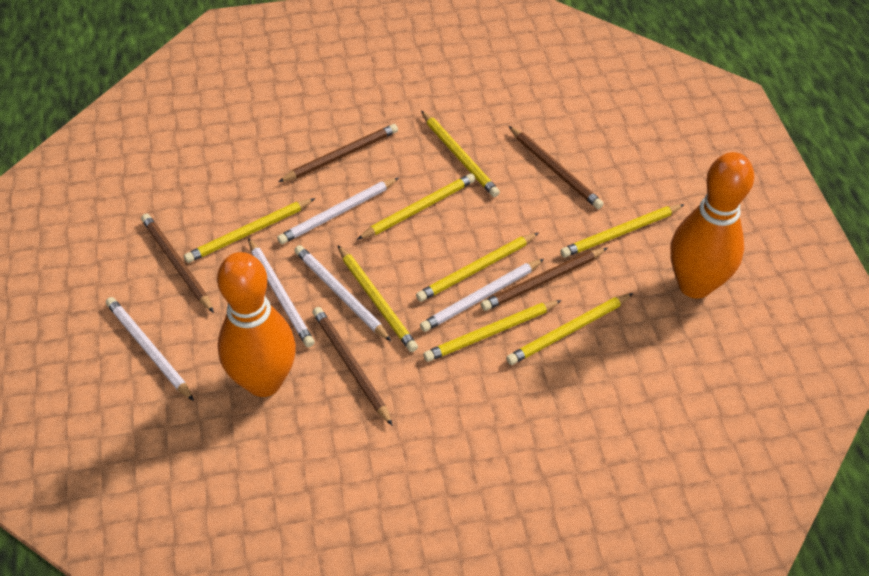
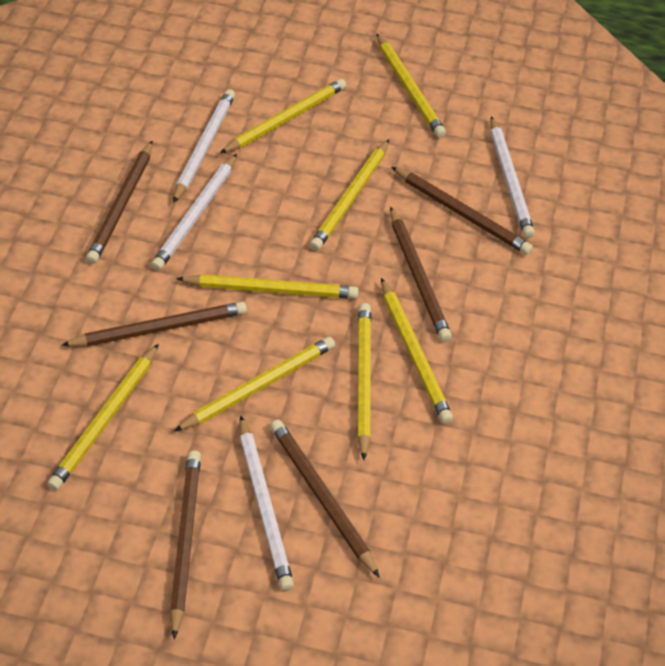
brown pencil: [141,214,214,313] [278,124,398,182] [313,307,393,426] [481,248,607,311] [509,126,604,209] = 5 -> [62,302,247,346] [86,141,153,264] [170,450,201,639] [270,420,380,578] [390,207,452,342] [392,167,533,255] = 6
orange bowling pin: [217,252,296,397] [670,152,754,299] = 2 -> none = 0
white pencil: [106,297,194,401] [248,238,315,347] [277,178,399,244] [294,245,392,342] [420,259,544,332] = 5 -> [151,154,237,271] [173,89,235,203] [240,415,294,591] [490,116,535,238] = 4

